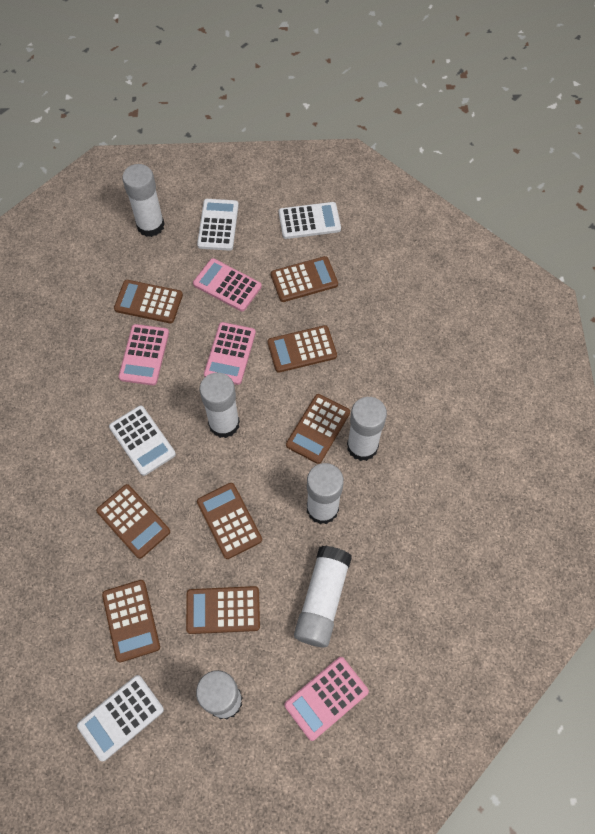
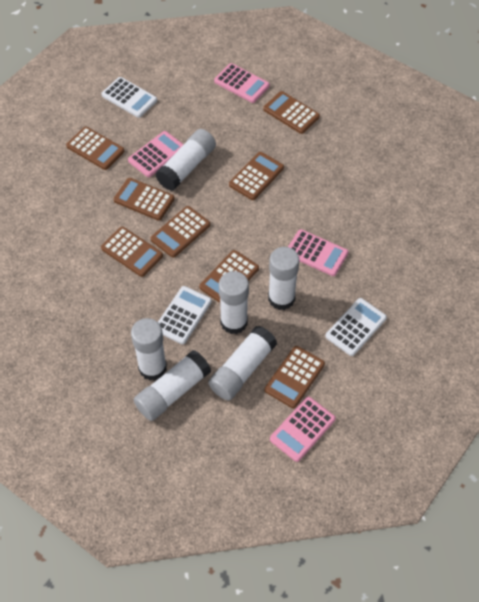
white calculator: [77,675,164,761] [109,405,176,476] [197,199,239,251] [279,202,341,239] = 4 -> [101,77,157,118] [158,286,212,344] [325,298,387,356] = 3

